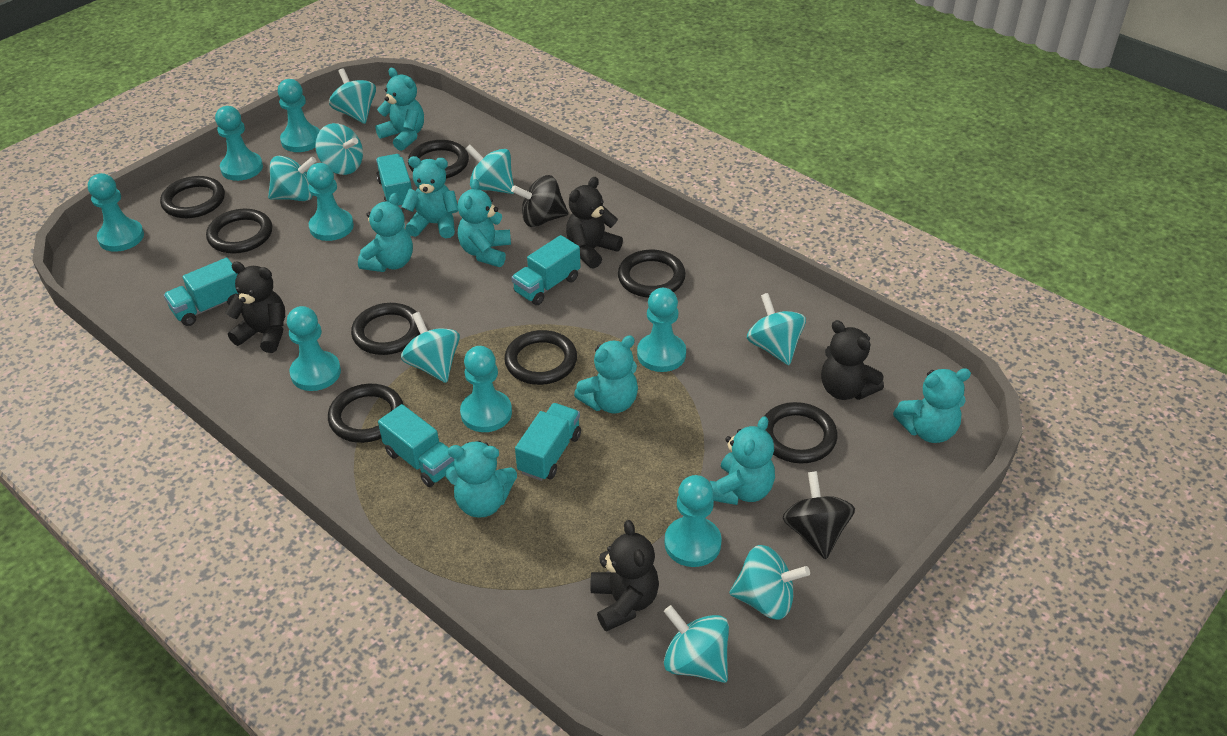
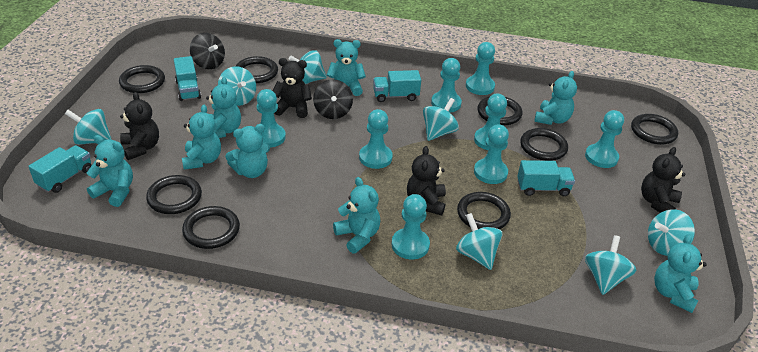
turquoise spinning top: [268,156,317,201] [315,123,363,175] [329,68,376,124] [401,312,460,383] [466,145,514,194] [664,605,729,683] [730,545,810,619] [747,293,806,365] = 8 -> [65,109,112,145] [218,66,256,106] [289,50,327,84] [423,98,459,141] [456,213,502,270] [585,235,636,295] [648,209,695,256] = 7
turquoise truck: [164,258,238,326] [376,154,412,208] [378,404,454,487] [511,235,581,305] [515,403,581,481] = 5 -> [28,145,92,193] [174,56,201,101] [373,70,421,102] [517,160,575,196] = 4

